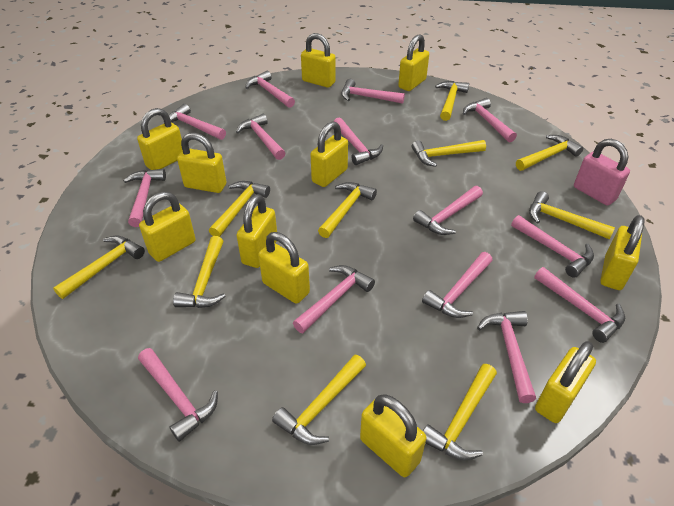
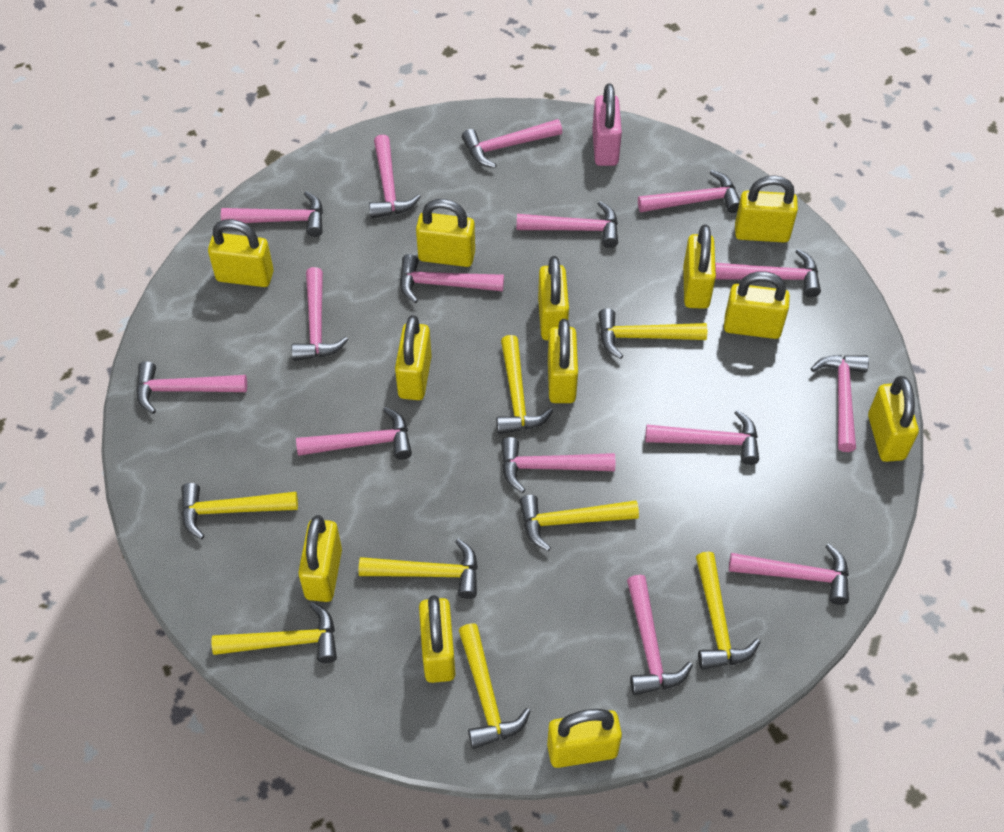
pink hammer: [123,169,166,227] [138,348,218,442] [169,104,226,140] [236,114,285,160] [246,71,295,108] [293,265,375,333] [333,117,383,165] [341,79,405,104] [413,186,483,235] [422,252,493,318] [463,98,517,142] [477,311,536,403] [511,215,594,278] [534,267,625,343] = 14 -> [136,361,247,414] [221,191,323,237] [291,267,349,361] [296,407,412,460] [369,134,421,218] [400,254,504,303] [462,119,562,168] [501,437,615,493] [516,201,618,248] [627,575,693,695] [638,170,740,213] [645,410,759,465] [715,249,821,297] [729,544,849,605] [811,355,869,452] = 15
yellow hammer: [53,235,145,299] [173,236,225,308] [209,181,270,237] [272,355,366,445] [318,182,377,238] [412,140,486,167] [423,364,497,461] [435,81,469,121] [516,135,583,171] [529,191,615,239] = 10 -> [181,483,298,539] [212,602,337,663] [359,539,478,599] [459,623,531,749] [496,335,553,434] [519,495,639,551] [598,308,707,359] [696,552,760,670] = 8
yellow padlock: [137,108,182,170] [139,192,196,262] [177,133,227,193] [237,194,277,268] [258,232,310,304] [301,33,336,88] [310,121,348,187] [360,394,427,477] [398,34,429,91] [535,341,596,423] [600,215,644,290] = 11 -> [208,219,274,287] [298,515,342,602] [395,315,432,400] [416,199,475,267] [419,595,455,683] [538,256,569,340] [547,709,622,768] [548,319,578,403] [683,224,716,309] [724,272,790,339] [735,175,798,243] [868,376,919,462] = 12

